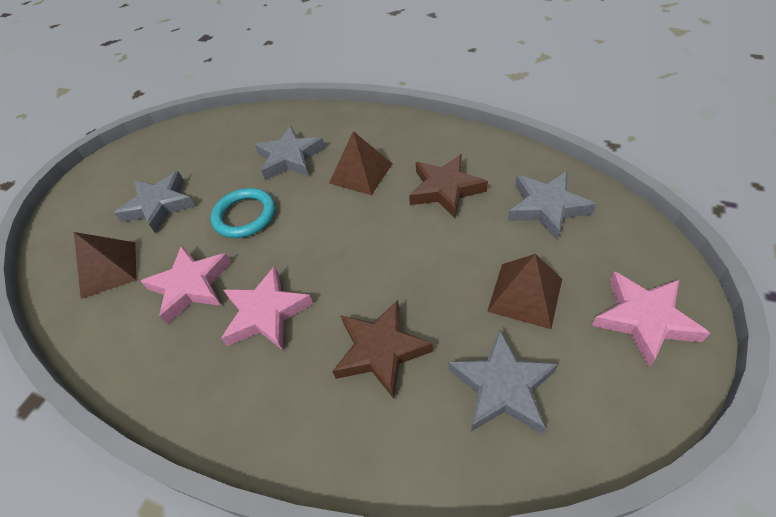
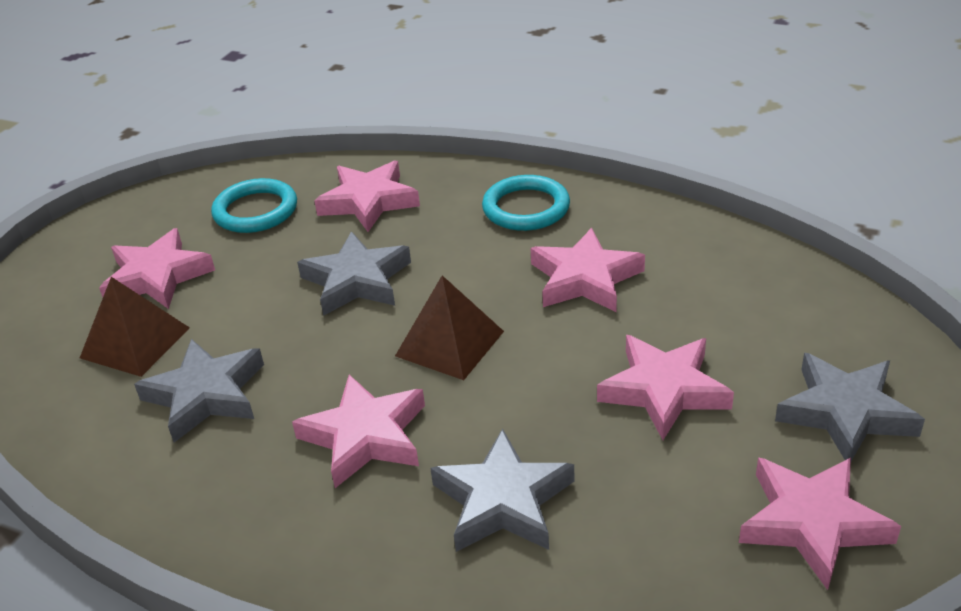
brown pyramid: [74,232,137,299] [329,131,392,195] [487,254,562,329] = 3 -> [80,277,190,377] [395,275,504,380] = 2
brown star: [332,300,433,399] [409,154,488,218] = 2 -> none = 0
pink star: [141,245,231,324] [221,266,313,350] [591,271,710,367] = 3 -> [99,228,215,309] [292,375,425,488] [314,160,420,232] [531,228,645,312] [597,335,734,440] [739,457,901,590] = 6
turquoise ring: [211,188,275,238] = 1 -> [211,178,297,233] [482,175,570,231] = 2

